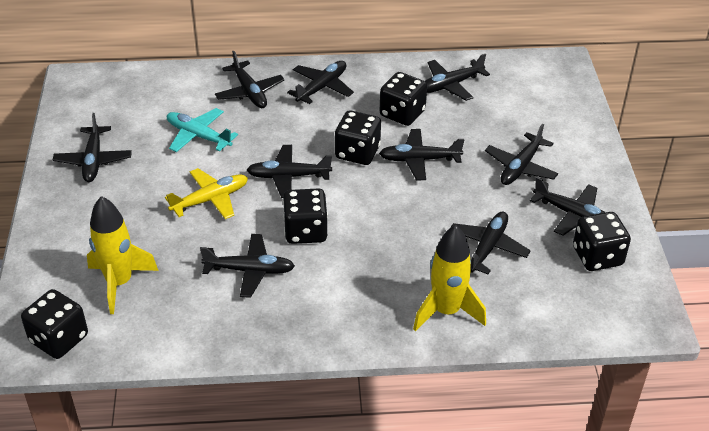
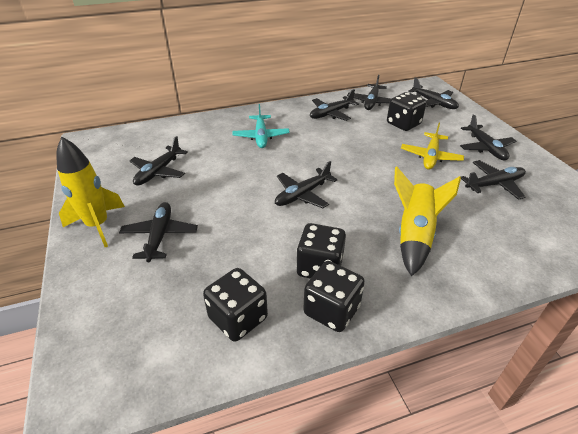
black dice: [21,289,88,359] [283,188,328,244] [335,111,381,165] [380,72,427,126] [573,212,631,271] = 5 -> [203,268,268,342] [296,223,346,279] [303,261,365,332] [387,92,427,131] = 4
black plane: [53,113,132,182] [200,234,295,298] [215,51,285,108] [247,145,332,198] [287,61,354,104] [379,129,464,180] [425,54,490,101] [450,211,531,275] [485,124,558,185] [530,177,606,236] = 10 -> [119,202,198,262] [129,136,188,185] [275,161,338,208] [310,89,359,121] [347,75,391,110] [408,78,459,109] [460,114,516,160] [461,160,526,200] = 8

